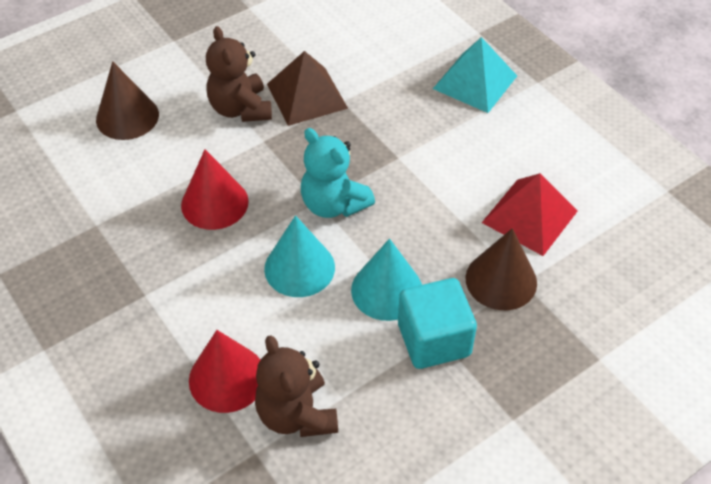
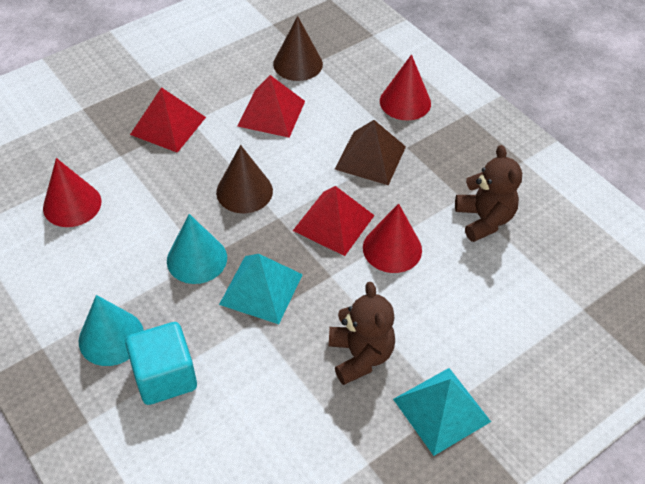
red cone: [181,149,249,230] [189,330,260,413] = 2 -> [43,158,102,227] [363,203,422,273] [380,54,431,121] = 3
red pyramid: [482,173,578,256] = 1 -> [130,87,206,153] [238,75,305,138] [293,186,375,256] = 3
turquoise pyramid: [433,37,517,113] = 1 -> [219,254,303,324] [393,368,491,456] = 2
turquoise teddy bear: [301,128,375,218] = 1 -> none = 0

